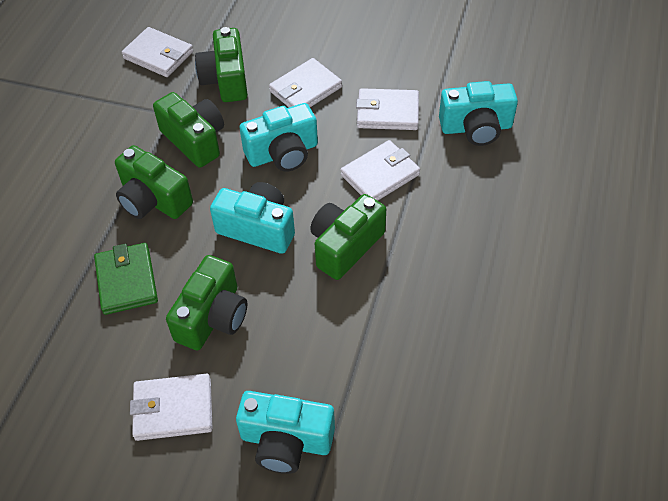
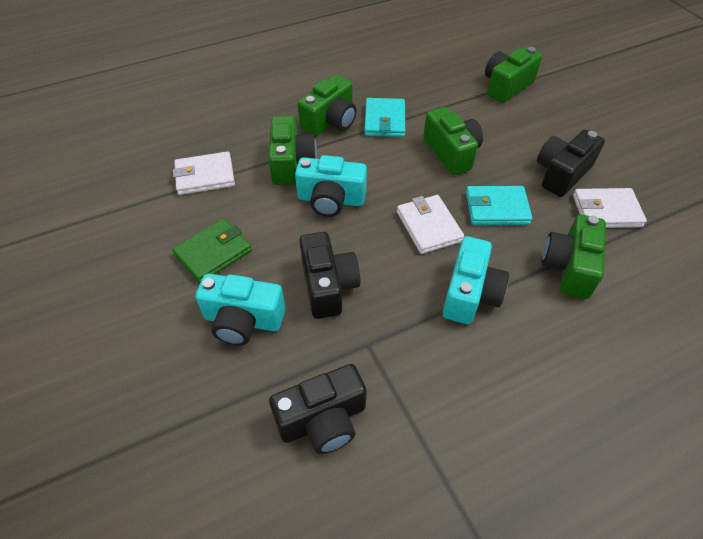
black camera: none = 0 -> [269,364,367,454] [299,232,360,319] [537,130,605,197] = 3
turquoise camera: [210,182,295,254] [236,391,335,474] [240,103,318,172] [439,81,518,146] = 4 -> [195,274,286,346] [295,155,367,217] [443,236,509,324] = 3
turquoise wallet: none = 0 -> [364,98,405,137] [466,186,533,225] = 2
white wallet: [122,27,193,77] [130,374,213,441] [269,58,342,107] [341,140,420,201] [356,88,419,130] = 5 -> [173,151,235,195] [397,195,464,254] [573,188,647,228] = 3

